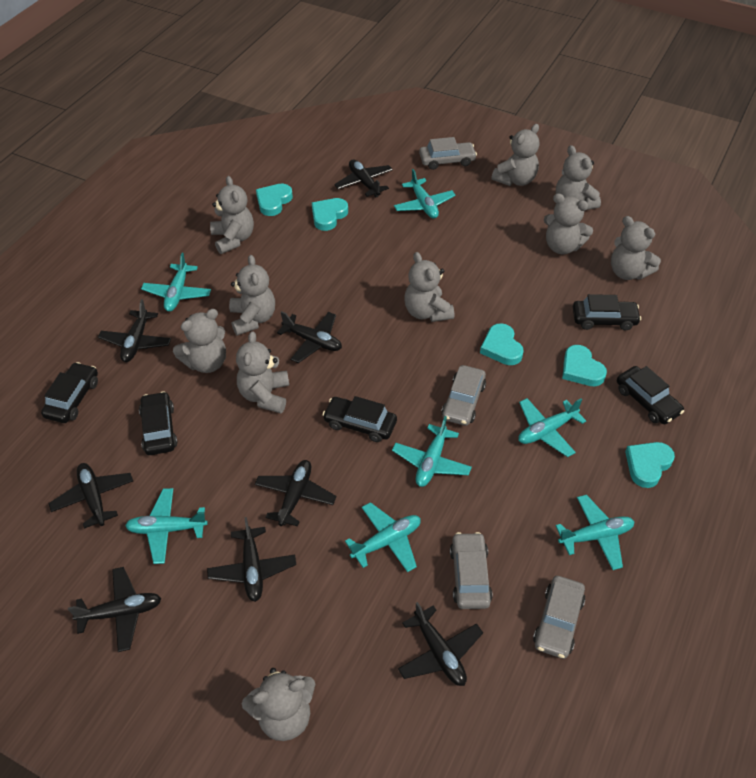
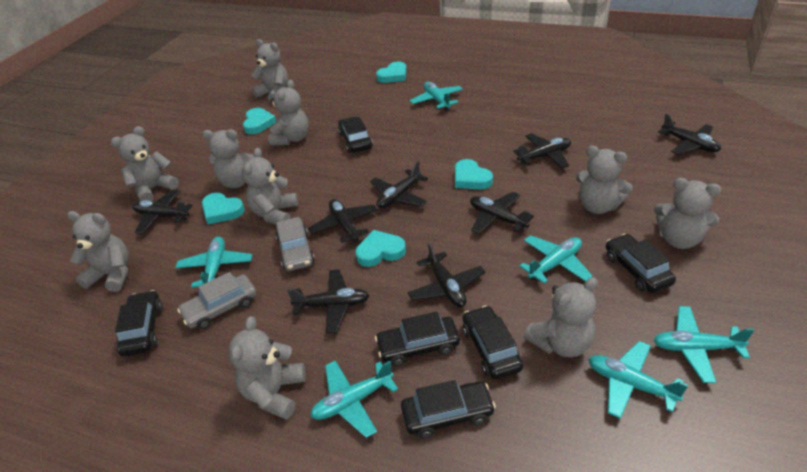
black car: [41,362,98,423] [139,391,178,455] [322,396,397,442] [573,294,641,331] [617,366,684,424] = 5 -> [115,290,163,356] [338,116,373,153] [375,312,460,366] [401,380,496,439] [463,306,523,379] [606,234,676,293] = 6
grey car: [419,137,477,170] [441,365,486,426] [450,532,493,609] [533,576,585,659] = 4 -> [177,272,257,329] [275,217,315,271] = 2
turquoise plane: [125,488,208,564] [141,253,211,312] [345,502,421,572] [392,416,472,487] [394,169,455,219] [518,398,586,457] [555,495,635,570] = 7 -> [175,237,252,288] [310,360,398,438] [410,82,463,111] [519,235,593,283] [588,341,688,419] [653,306,754,383] = 6

